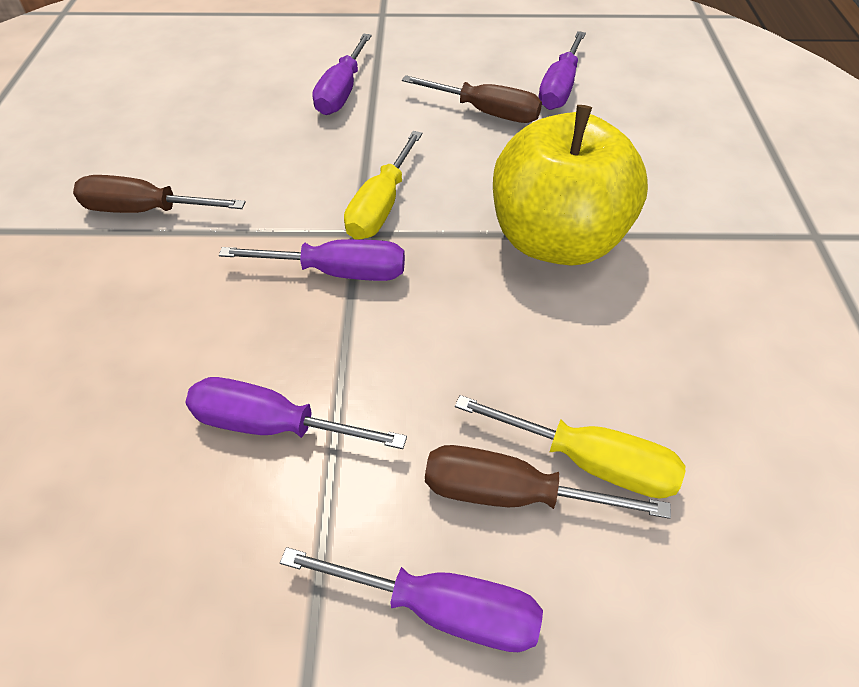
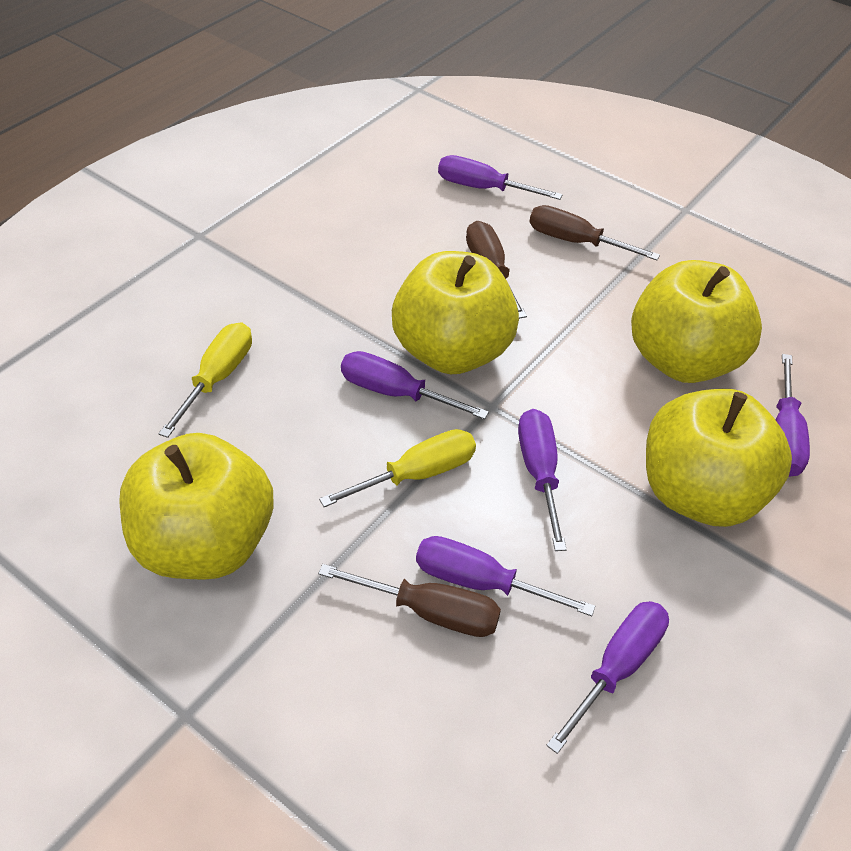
purple screwdriver: [185,377,407,449] [219,239,405,281] [280,547,543,652] [312,34,372,115] [539,31,586,110] = 5 -> [341,351,489,419] [416,536,595,616] [438,155,563,200] [518,409,567,551] [546,601,669,754] [776,354,810,477] = 6
yellow apple: [493,105,648,266] = 1 -> [119,433,273,580] [392,251,519,374] [631,260,762,383] [646,389,792,527] = 4

